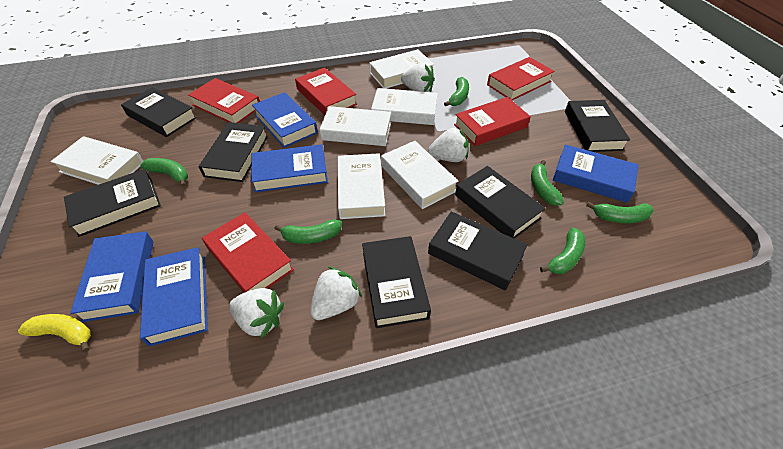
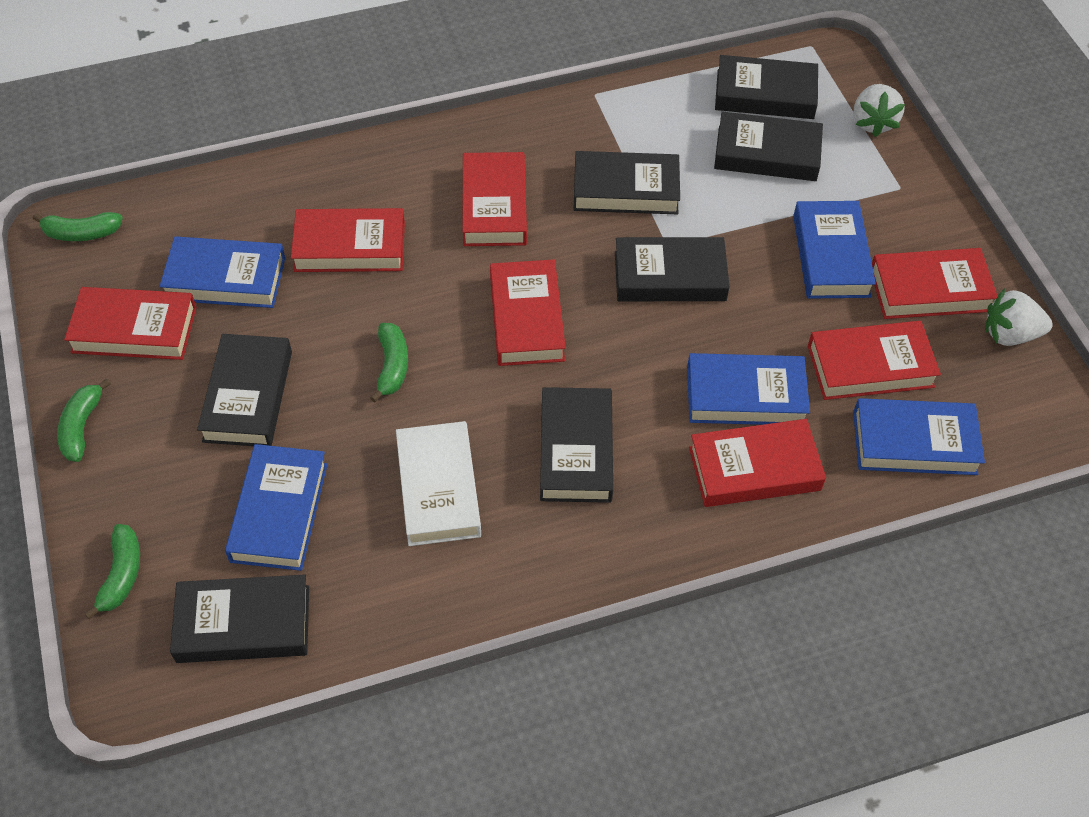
green banana: [140,158,188,187] [275,219,342,244] [444,77,469,106] [531,160,564,206] [540,228,585,274] [586,202,654,223] = 6 -> [33,212,123,241] [57,378,111,462] [85,524,140,619] [370,323,408,402] = 4
red book: [188,78,260,123] [202,212,294,293] [295,68,357,115] [454,97,531,146] [487,57,555,100] = 5 -> [64,287,196,360] [291,208,405,272] [462,152,527,246] [490,259,566,366] [689,419,826,507] [808,321,941,400] [872,248,998,319] = 7
white book: [50,136,143,185] [319,106,391,146] [338,153,385,219] [369,49,434,89] [371,88,438,125] [381,141,459,209] = 6 -> [396,421,481,546] = 1
white strawberry: [229,288,284,338] [310,266,362,320] [401,63,435,92] [428,128,469,162] = 4 -> [854,84,905,137] [985,288,1053,346] = 2
yellow banana: [18,314,91,352] = 1 -> none = 0

